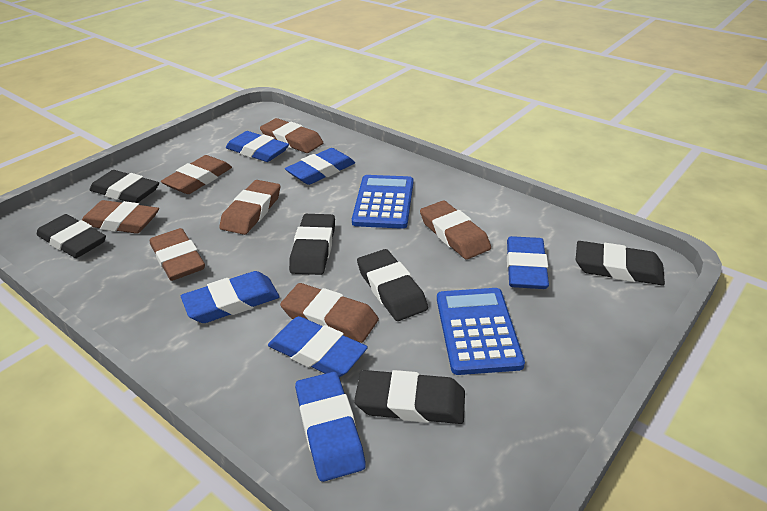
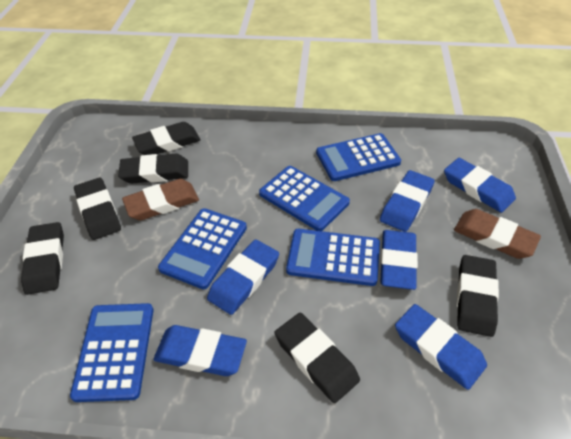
blue calculator: [352,175,413,229] [437,288,525,375] = 2 -> [70,303,154,402] [158,208,247,289] [259,166,350,231] [286,229,380,286] [316,133,401,181] = 5
brown eraser: [82,200,159,234] [150,228,205,281] [161,155,232,194] [219,180,280,235] [260,118,323,153] [280,283,379,343] [420,200,491,260] = 7 -> [122,179,199,221] [454,209,541,259] = 2

